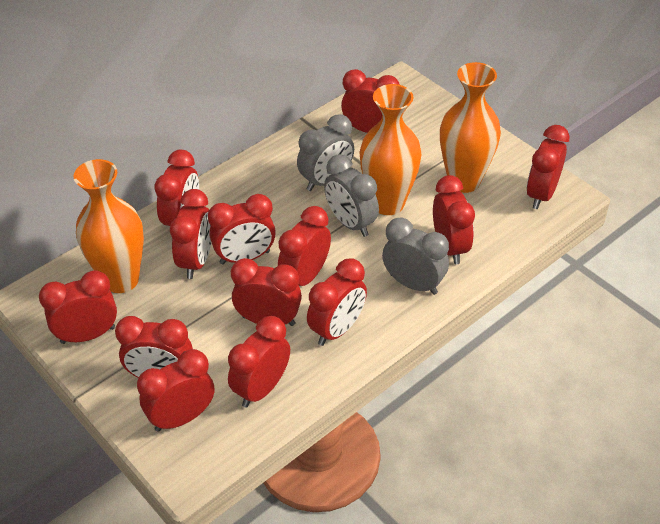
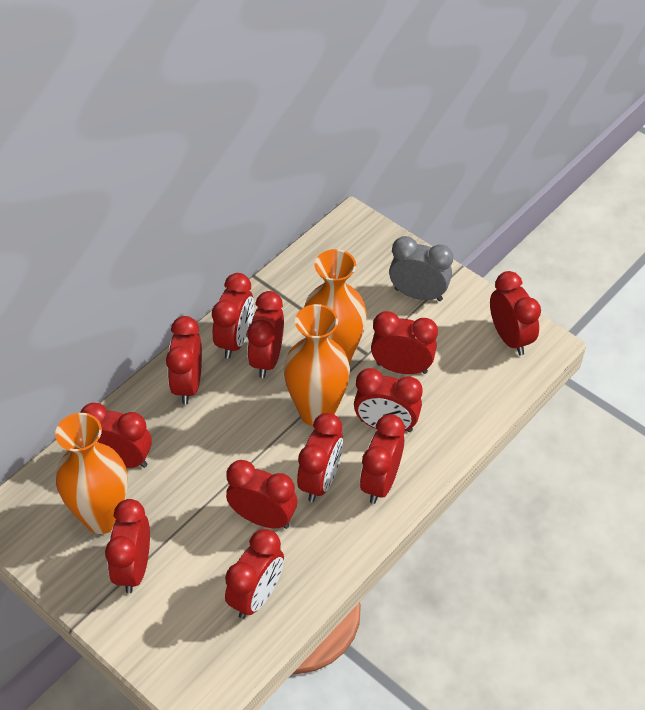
grey clock: [297,114,354,191] [324,154,379,237] [382,217,449,295] = 3 -> [389,236,453,301] = 1
red clock: [39,270,117,344] [115,316,193,378] [137,349,214,432] [154,150,199,226] [170,189,211,279] [208,194,276,265] [228,316,290,408] [231,258,302,326] [278,206,331,286] [307,258,367,346] [341,69,400,133] [433,175,475,264] [526,125,570,209] = 13 -> [80,403,152,468] [105,499,150,593] [166,316,202,404] [212,273,254,359] [225,529,284,619] [226,460,297,529] [247,291,284,378] [297,413,343,502] [354,368,423,432] [360,414,405,504] [371,311,438,374] [490,271,541,355] = 12

